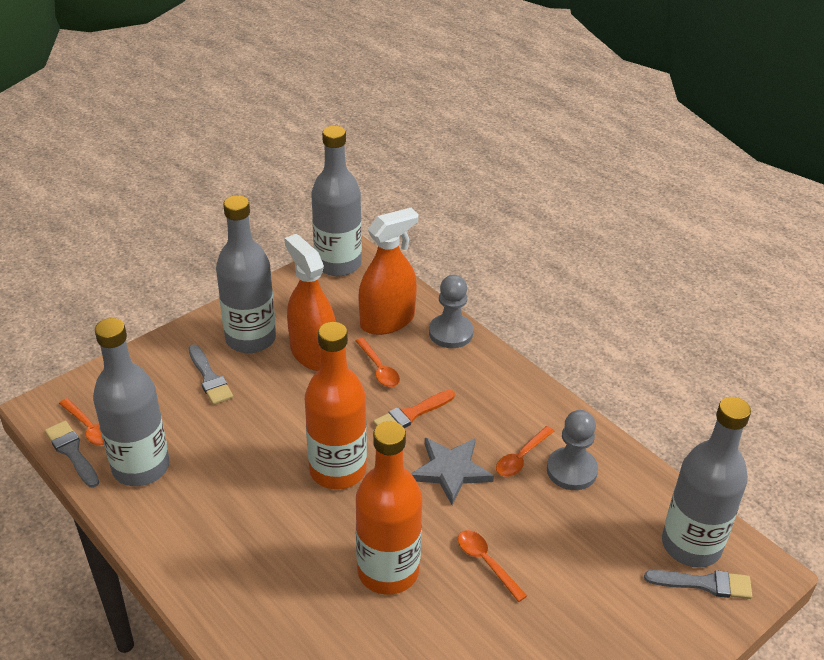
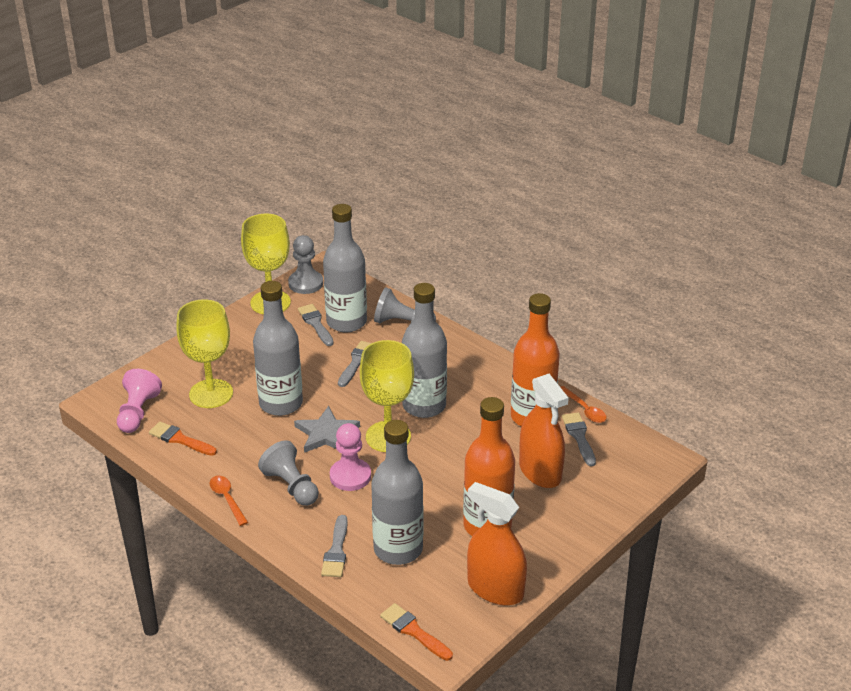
grey brush: [45,421,99,488] [188,344,233,405] [644,570,752,599] = 3 -> [298,304,334,346] [321,515,348,577] [338,341,371,387] [562,412,596,466] = 4
grey pawn: [429,275,473,348] [547,410,598,490] = 2 -> [258,440,319,506] [288,235,323,294] [374,287,436,323] = 3
orange brush: [373,390,455,428] = 1 -> [149,422,217,456] [380,603,453,661] = 2
orange spoon: [59,398,104,446] [356,338,400,387] [458,530,527,602] [496,426,554,477] = 4 -> [210,476,248,526] [560,386,607,423] = 2
pink pawn: none = 0 -> [117,369,162,433] [330,423,371,491] = 2
yellow goblet: none = 0 -> [176,299,233,408] [241,214,291,314] [360,340,414,452] = 3

